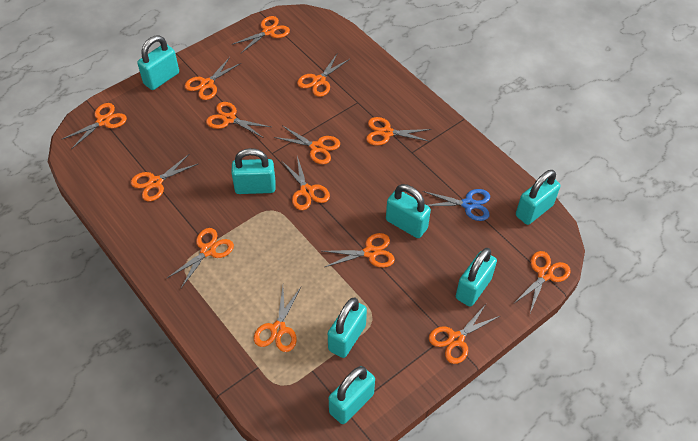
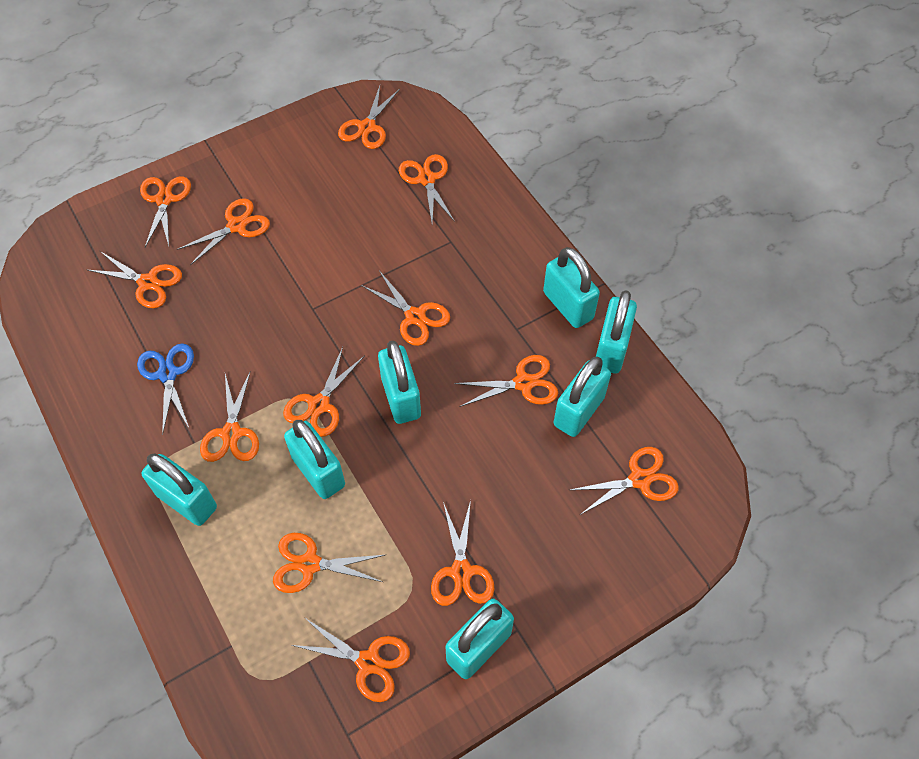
orange scissors: [61,103,127,149] [131,154,198,201] [167,228,234,288] [185,57,241,100] [206,102,271,138] [231,16,290,54] [254,287,301,352] [274,125,340,164] [282,156,330,210] [297,54,350,97] [322,233,395,268] [366,117,431,146] [429,303,500,364] [513,251,571,313] = 14 -> [88,251,182,308] [140,176,191,247] [177,199,270,265] [200,371,259,462] [273,533,385,593] [283,347,364,437] [291,617,410,702] [338,86,400,149] [361,271,450,346] [399,154,455,223] [431,500,494,606] [454,355,558,407] [570,447,679,515] = 13

